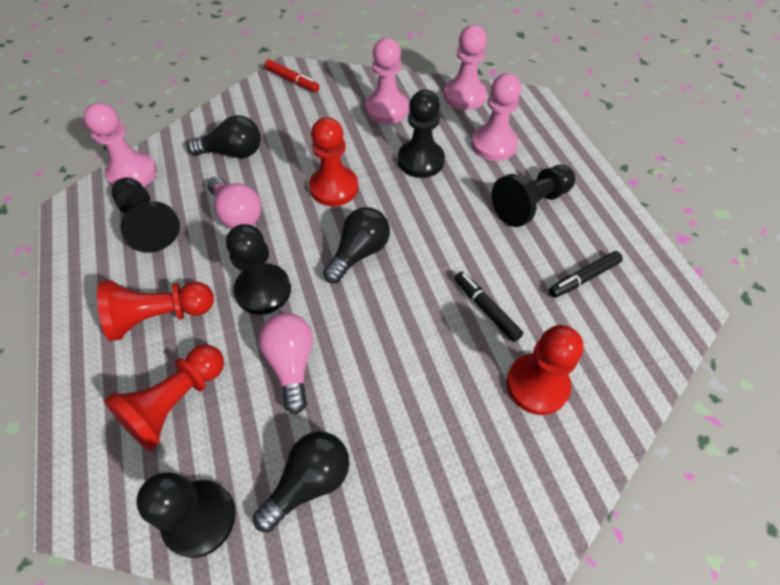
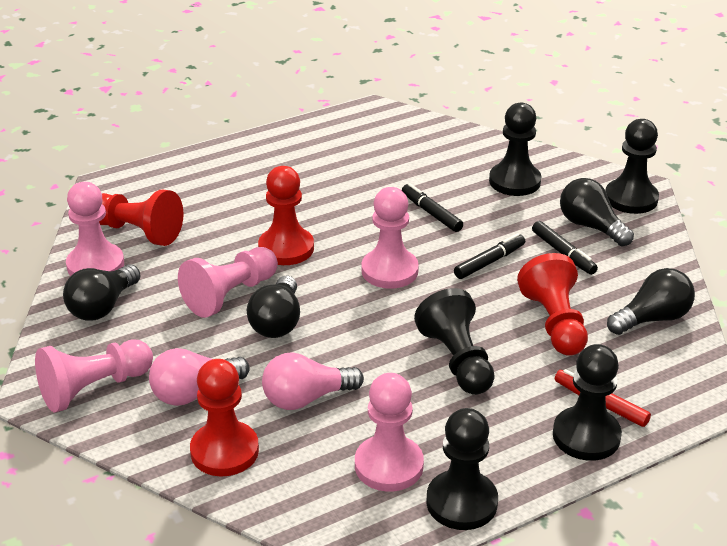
black light bulb: [187,115,261,158] [253,431,349,533] [323,207,390,283] = 3 -> [63,264,140,321] [247,275,300,338] [560,178,634,246] [607,268,695,335] = 4
black marker: [454,271,523,342] [549,251,623,298] = 2 -> [402,183,463,232] [454,233,525,279] [532,221,598,275] = 3
pink pawn: [84,103,157,187] [365,38,409,124] [444,25,487,110] [471,73,521,161] = 4 -> [35,339,153,412] [66,182,124,276] [178,247,278,318] [355,373,424,492] [361,187,419,289] = 5

